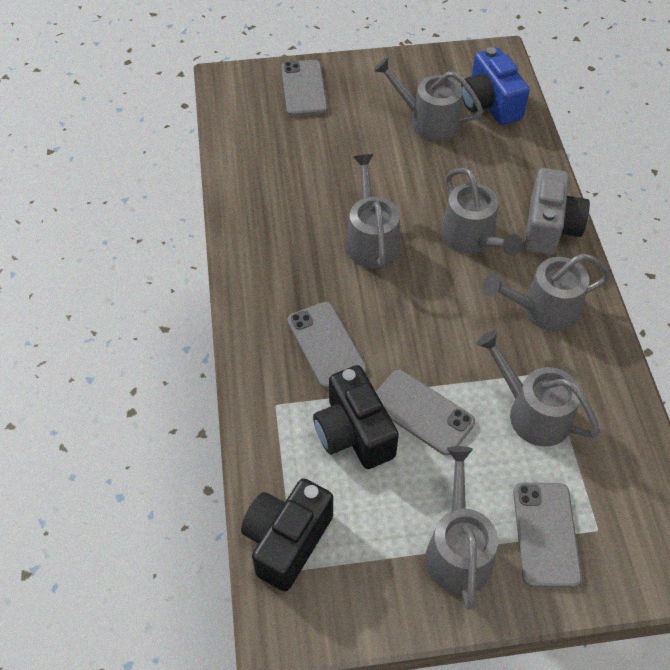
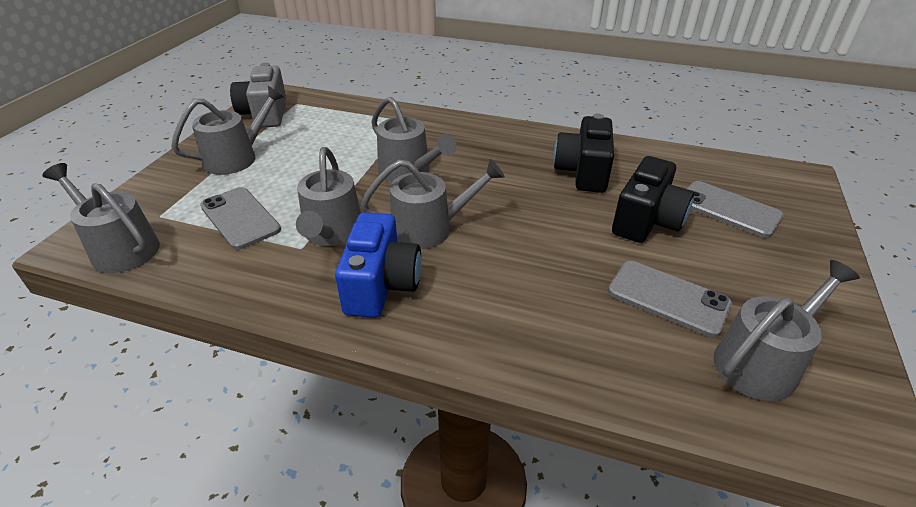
grey phone: [281,60,327,116] [287,302,367,389] [376,370,475,455] [513,483,582,588] = 4 -> [200,187,281,250] [608,261,732,337] [687,181,784,238] = 3

